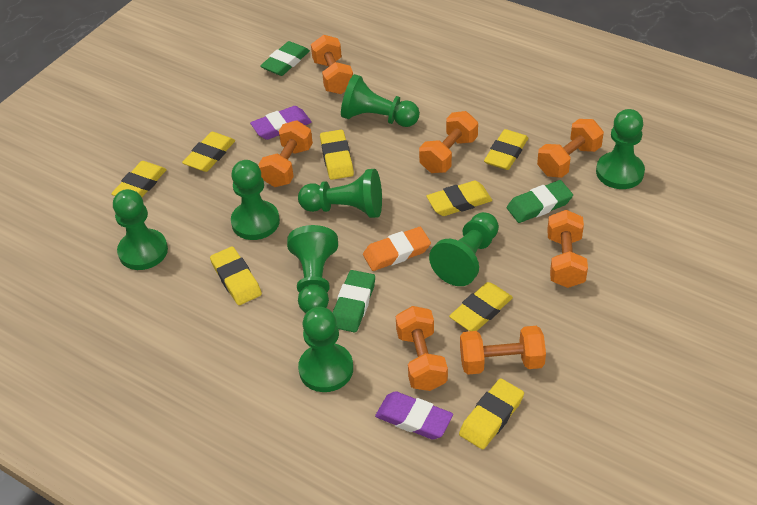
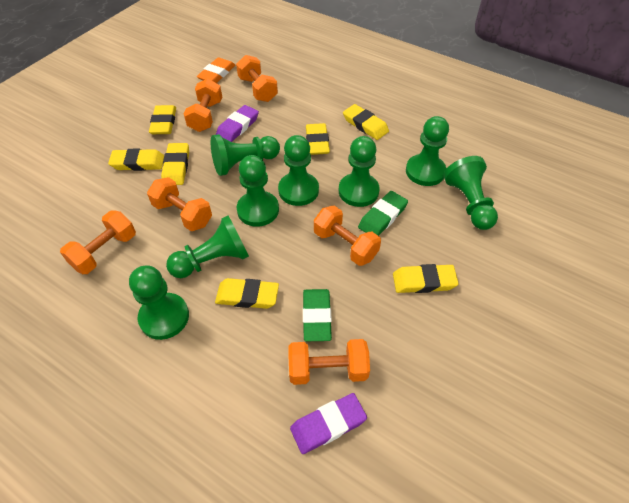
green eraser: [260,41,310,76] [333,270,375,333] [507,180,573,223] = 3 -> [303,289,332,341] [358,191,408,236] = 2
orange dumbbell: [258,120,313,187] [311,35,353,94] [396,306,448,391] [419,111,478,173] [460,326,546,375] [537,119,604,178] [547,210,588,288] = 7 -> [60,210,136,274] [147,177,212,231] [184,79,222,132] [236,55,278,102] [288,339,370,385] [314,205,381,266] = 6
yellow eraser: [111,161,167,197] [182,132,235,172] [210,246,262,305] [320,130,354,180] [426,181,492,216] [449,282,513,331] [459,378,524,449] [484,129,528,170] = 8 -> [108,149,164,171] [149,105,176,134] [161,143,189,185] [215,278,279,309] [306,123,330,155] [343,104,389,140] [393,264,459,293] = 7

